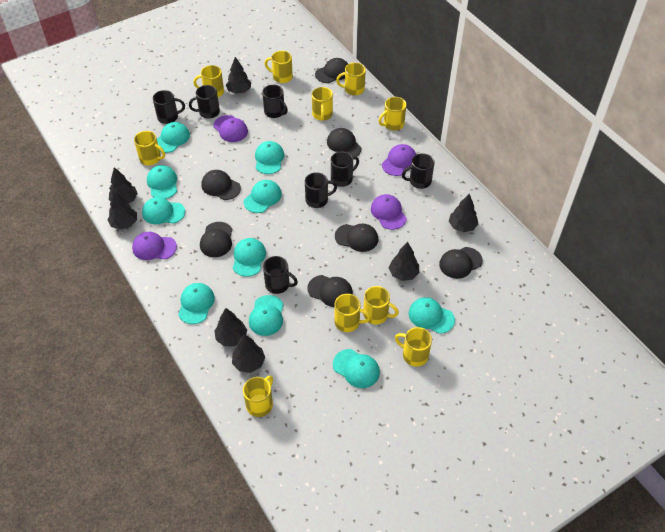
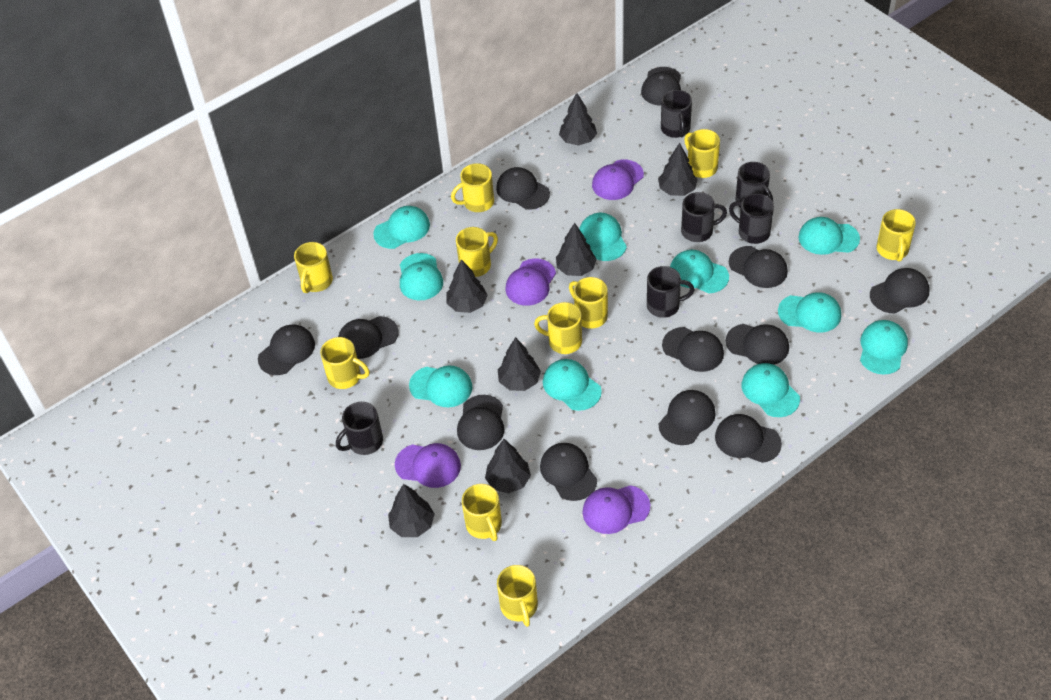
black cap: [200,222,233,257] [201,170,241,200] [308,275,353,307] [315,58,348,83] [327,128,361,157] [335,224,378,252] [439,247,483,279] = 7 -> [258,325,315,375] [338,316,399,359] [457,395,505,450] [496,167,550,210] [540,443,597,501] [641,67,681,105] [659,390,716,445] [662,327,724,372] [715,414,782,463] [726,324,789,365] [729,246,788,288] [870,268,929,314] = 12
black mug: [153,90,185,124] [189,85,220,119] [262,85,288,118] [263,256,298,294] [305,172,337,208] [331,152,359,187] [402,153,434,189] = 7 -> [336,402,383,455] [647,266,694,318] [661,90,692,138] [681,192,727,242] [729,193,774,244] [735,162,773,208] = 6

